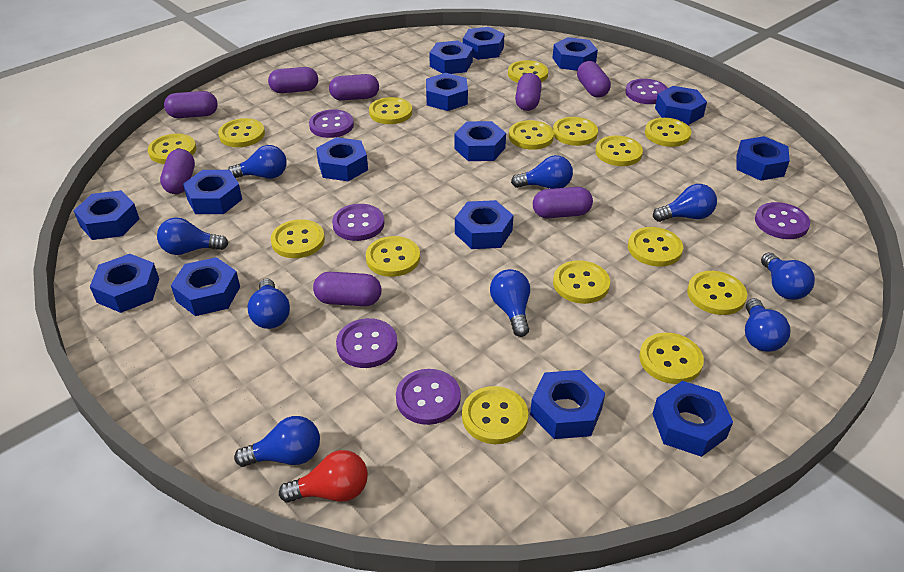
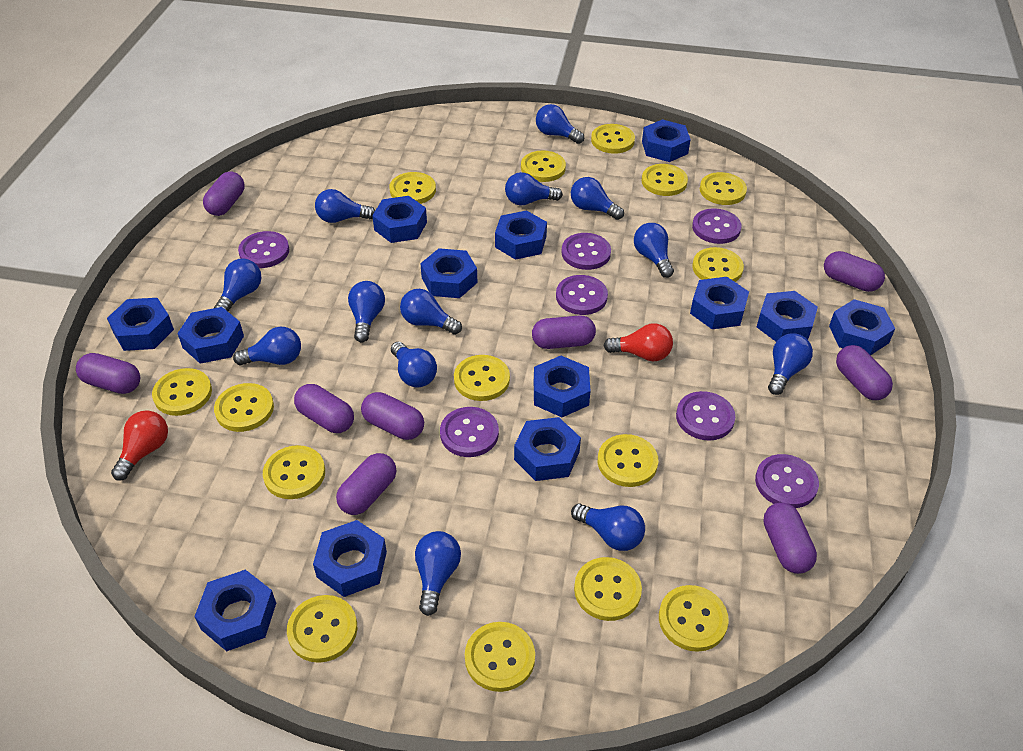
blue light bulb: [157,217,228,255] [228,145,287,179] [234,416,320,467] [247,279,290,329] [490,269,530,337] [511,155,573,189] [653,184,717,222] [745,298,791,352] [761,253,815,300] = 9 -> [214,259,261,311] [233,327,301,366] [315,189,375,223] [348,281,385,343] [391,342,437,388] [400,289,462,335] [415,531,461,616] [505,172,563,206] [536,104,584,144] [571,177,624,220] [571,503,645,551] [634,223,674,278] [768,333,813,395] = 13
blue nut: [73,190,139,240] [90,254,159,313] [171,257,240,316] [183,170,242,214] [316,137,368,181] [426,73,468,111] [429,40,473,74] [454,121,506,161] [455,200,514,249] [463,27,504,60] [530,370,605,439] [553,37,598,71] [653,381,733,457] [655,86,707,125] [737,136,790,181] = 15 -> [107,298,174,351] [177,307,244,364] [194,569,276,651] [313,520,387,597] [372,196,427,243] [420,248,477,298] [495,210,547,260] [514,417,581,481] [534,356,590,417] [642,119,691,162] [690,277,749,329] [757,291,818,341] [829,299,895,356] = 13
purple button: [309,109,354,138] [332,204,384,241] [336,318,398,368] [396,369,461,425] [625,79,668,104] [755,202,810,239] = 6 -> [238,231,289,268] [440,407,499,457] [556,275,608,315] [561,233,611,270] [676,391,735,440] [692,208,741,244] [755,454,819,508] = 7
purple capsule: [160,149,195,194] [164,91,218,118] [268,67,318,93] [313,272,381,306] [329,74,379,101] [515,73,542,111] [533,187,593,218] [577,61,611,97] = 8 -> [76,353,140,394] [203,171,244,216] [294,384,354,433] [336,453,396,515] [361,392,424,440] [532,315,596,349] [763,502,817,574] [824,251,885,292] [836,345,893,400] = 9
red light bulb: [279,450,368,503] = 1 -> [111,410,168,481] [603,323,673,361] = 2

